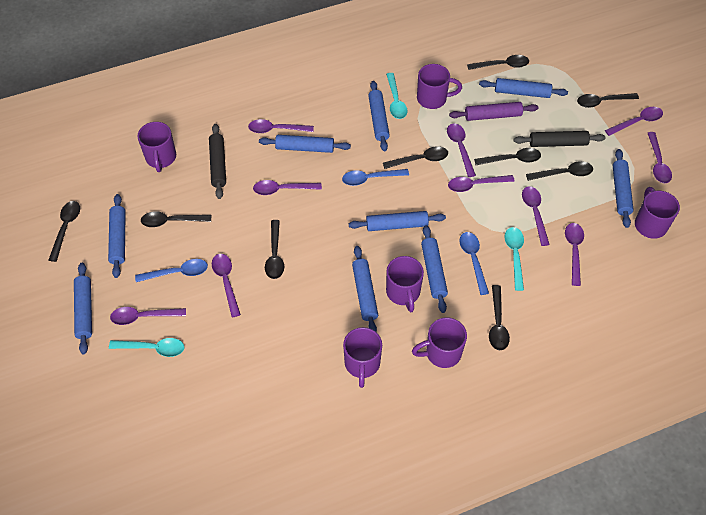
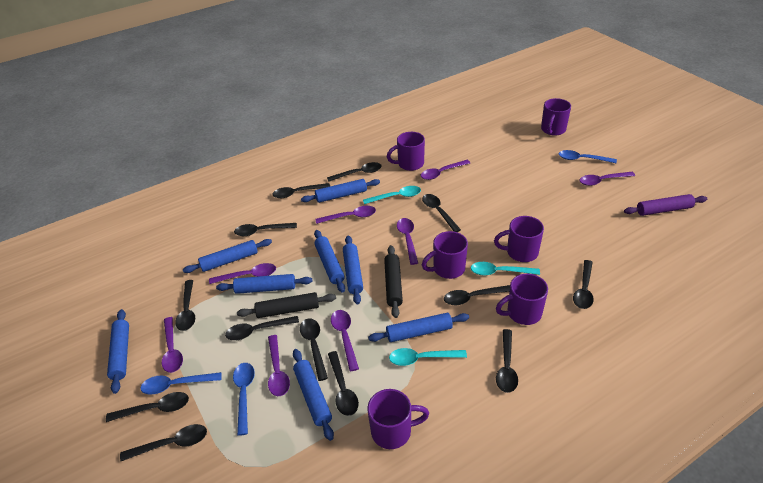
black spoon: [49,201,80,262] [141,211,211,227] [265,220,284,279] [383,146,448,169] [467,55,529,70] [474,148,541,165] [489,285,510,350] [526,161,593,181] [577,93,639,108] = 9 -> [106,392,189,422] [120,424,207,461] [175,280,195,331] [225,316,299,340] [234,223,297,236] [273,183,330,198] [300,318,328,381] [327,162,382,182] [328,351,359,416] [422,194,461,232] [444,285,510,305] [496,329,518,393] [573,260,594,309] = 13
blue rolling pin: [74,263,92,354] [108,194,126,278] [259,135,351,153] [349,211,446,231] [352,246,378,332] [368,81,390,151] [421,225,448,313] [479,78,568,98] [613,149,634,228] = 9 -> [107,309,129,394] [183,239,272,273] [216,274,312,294] [293,349,334,441] [301,179,380,203] [314,230,345,293] [343,236,363,304] [368,313,469,342] = 8
purple spoon: [110,307,186,325] [212,254,241,317] [248,119,314,133] [253,180,322,195] [447,124,476,177] [448,175,515,192] [522,186,550,246] [565,223,584,286] [605,107,663,136] [648,132,672,183] = 10 -> [162,317,183,373] [209,263,276,284] [268,335,290,396] [315,206,376,224] [331,310,359,371] [397,218,418,265] [421,160,470,180] [579,172,635,186] = 8

